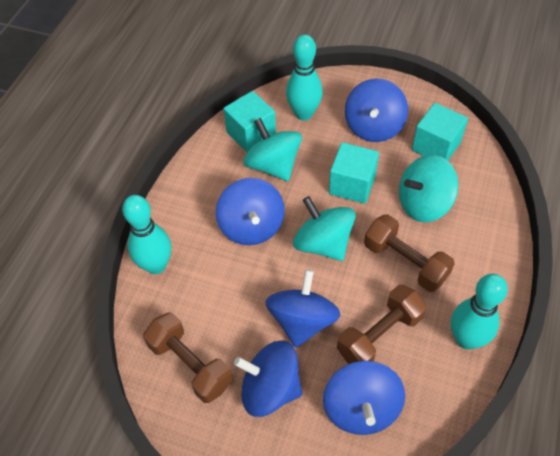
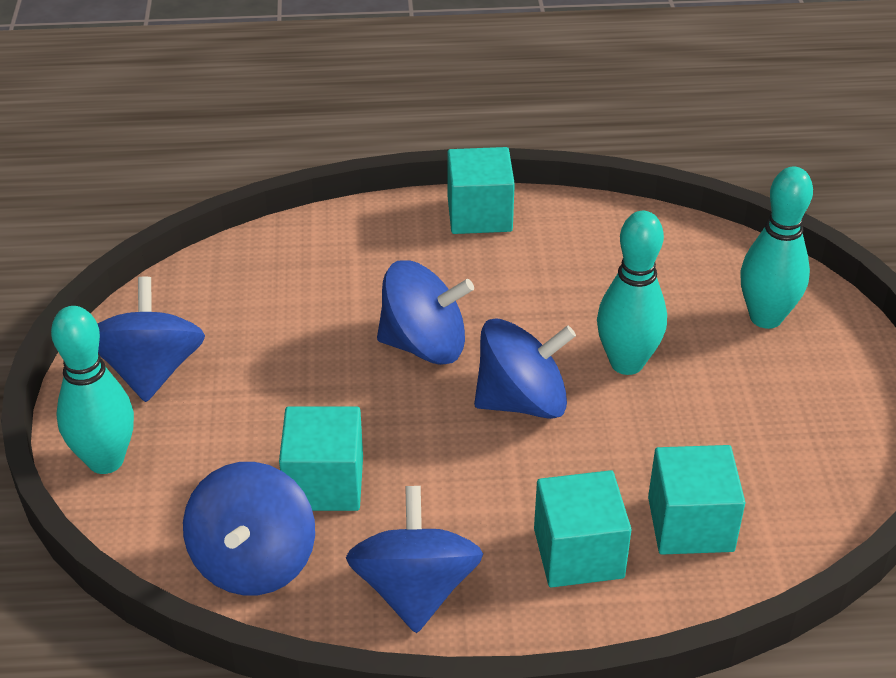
brown dumbbell: [143,313,233,403] [337,285,427,364] [364,214,455,292] = 3 -> none = 0
turquoise cube: [223,91,276,153] [329,142,379,204] [412,103,468,160] = 3 -> [279,406,363,511] [448,147,515,234] [534,470,632,587] [648,445,745,555] = 4
turquoise spinning top: [243,118,302,181] [293,196,356,261] [399,155,458,222] = 3 -> none = 0

